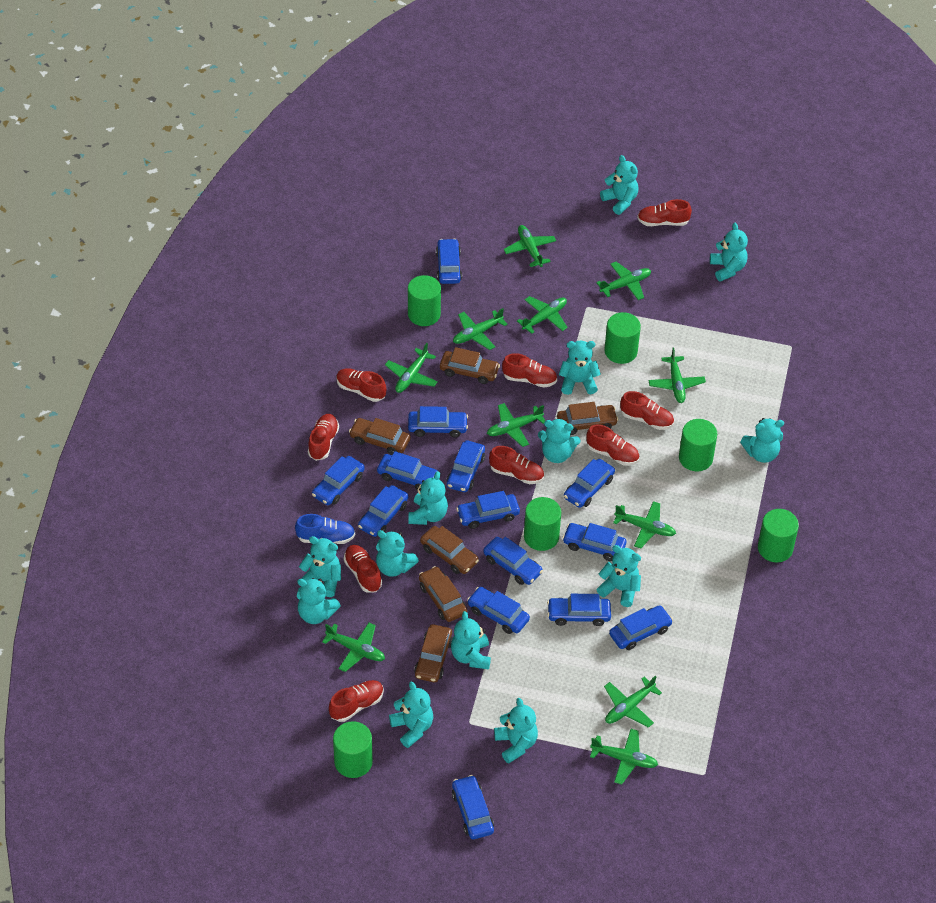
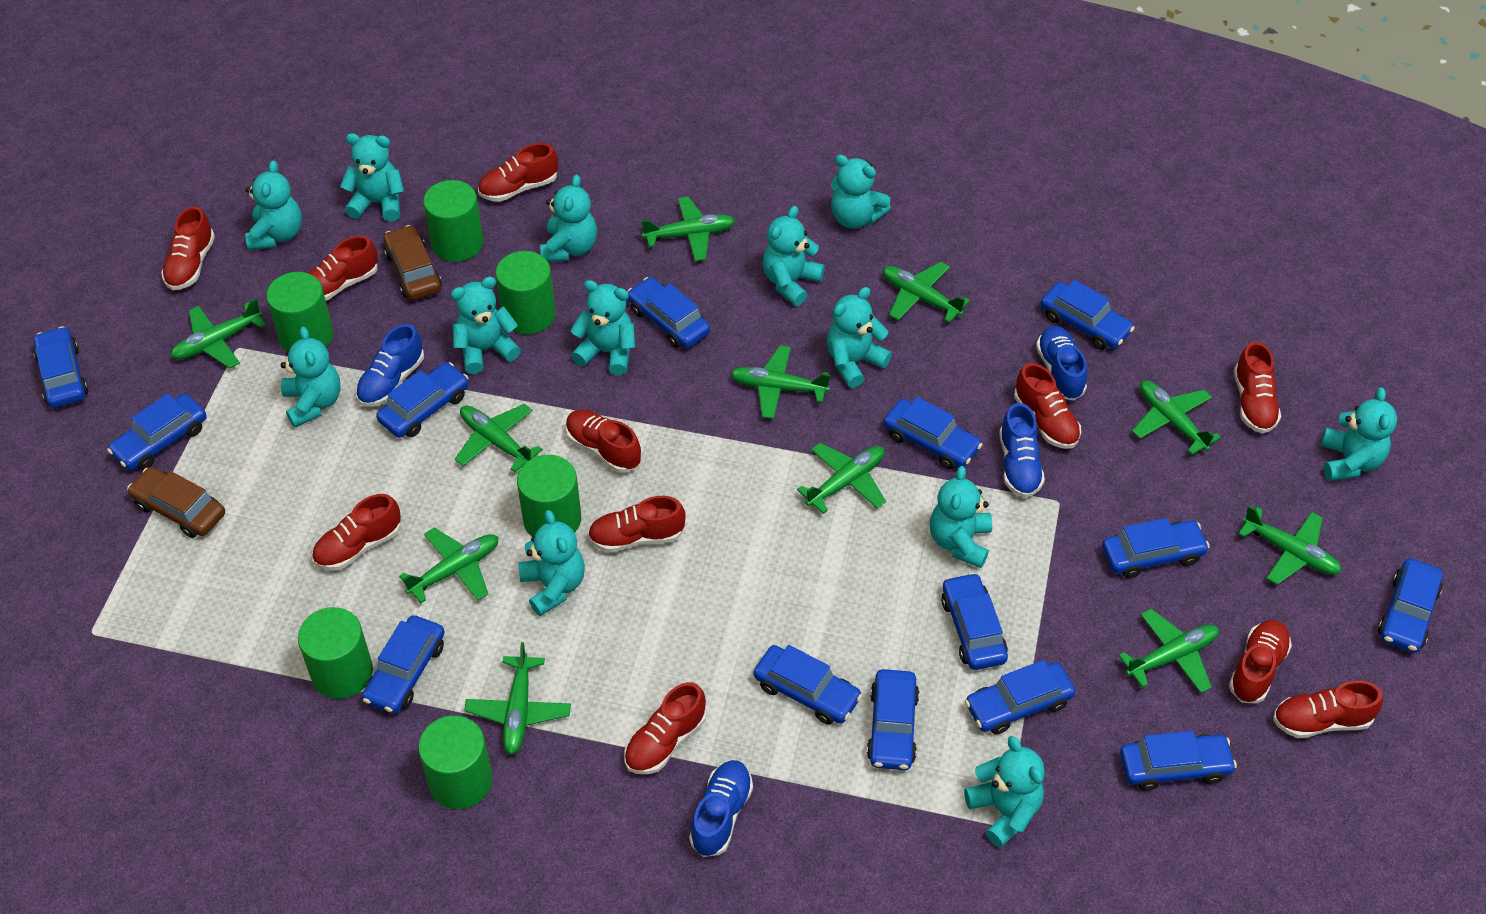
blue shoe: [295,514,355,544] = 1 -> [356,324,424,407] [689,760,753,857] [999,403,1045,498] [1036,326,1087,401] = 4
brown car: [349,418,411,455] [414,624,453,682] [419,566,467,622] [420,526,479,574] [440,347,500,384] [557,402,618,435] = 6 -> [127,467,225,538] [384,225,442,300] = 2
red shoe: [308,414,339,461] [329,680,384,722] [336,368,386,402] [344,545,382,593] [489,446,544,484] [502,353,557,388] [586,424,639,465] [620,391,674,430] [637,199,692,226] = 9 -> [161,206,215,290] [307,236,378,301] [312,494,401,570] [478,143,558,202] [566,410,641,473] [588,496,686,552] [624,682,706,774] [1014,363,1081,449] [1229,620,1292,703] [1234,342,1281,434] [1273,680,1383,738] = 11

